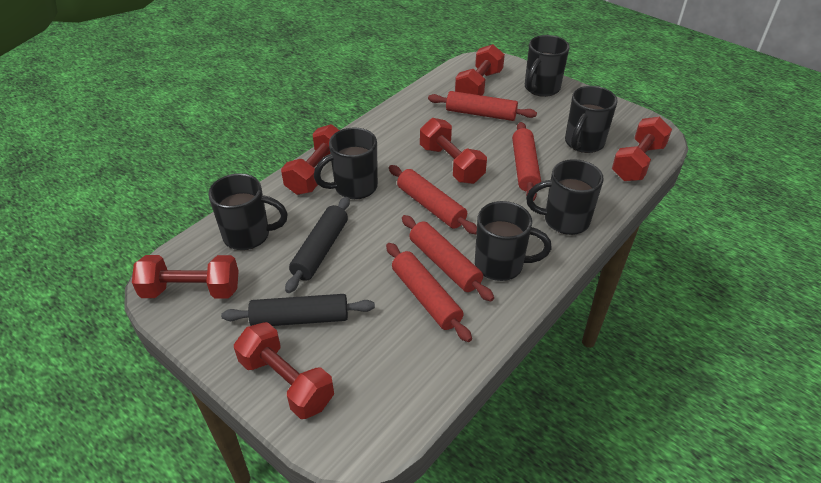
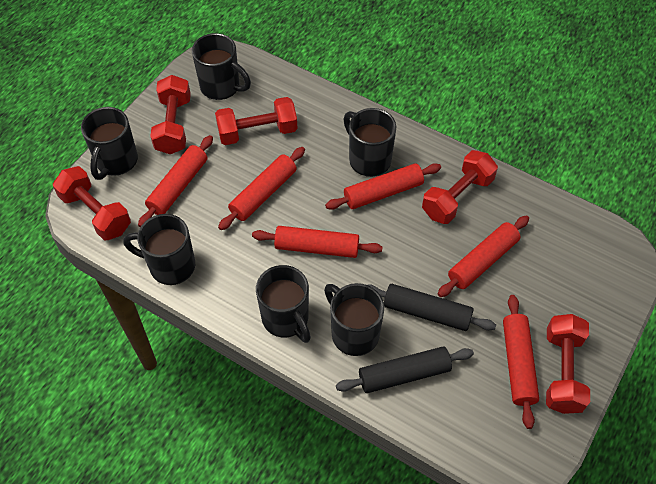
red dumbbell: [132,255,239,298] [234,322,334,419] [281,124,340,195] [420,118,487,184] [455,44,505,96] [612,117,672,181] = 6 -> [53,166,131,240] [150,75,191,154] [215,97,298,145] [422,150,498,224] [546,314,590,414] = 5
red rolling pin: [386,243,472,342] [389,165,477,234] [402,215,494,302] [428,91,537,121] [512,122,541,201] = 5 -> [138,135,213,227] [218,147,305,230] [252,226,382,258] [325,163,441,210] [438,215,529,297] [503,295,539,429] = 6

